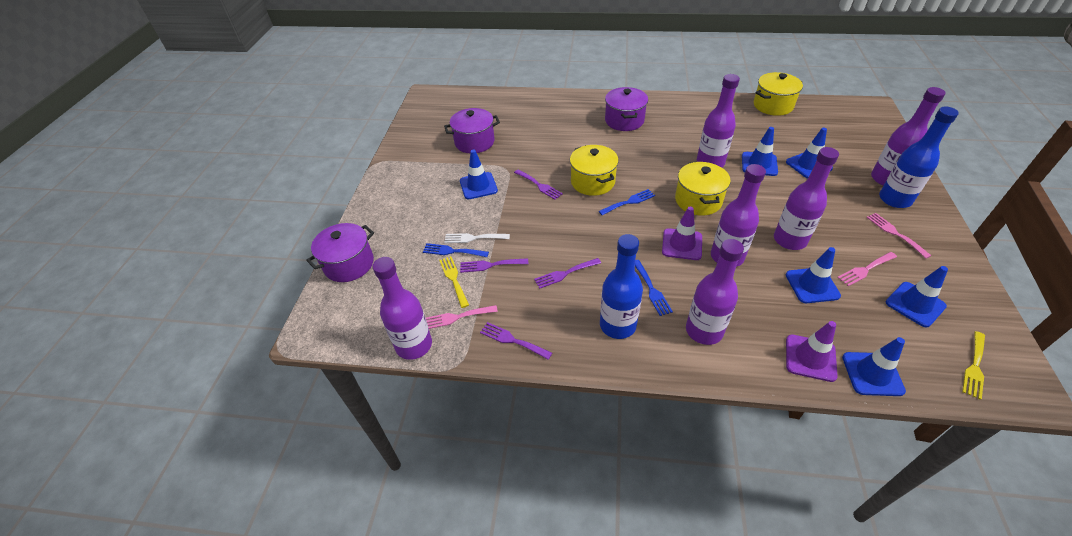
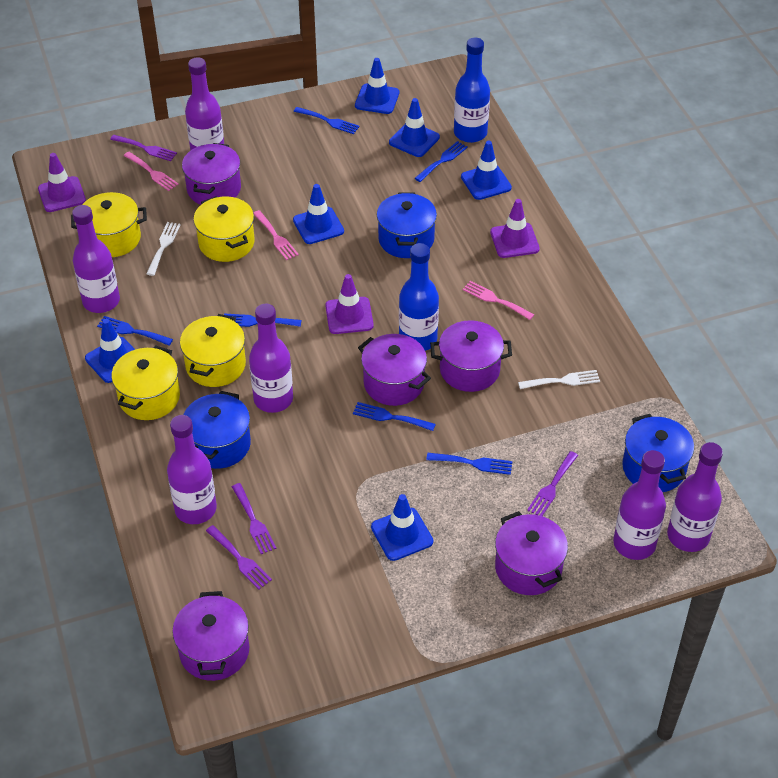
blue fork: [423,243,489,257] [599,189,655,215] [635,260,673,316] = 3 -> [97,316,173,345] [224,313,302,327] [294,107,360,134] [353,402,436,431] [415,141,468,182] [426,453,512,475] = 6
blue pot: none = 0 -> [183,391,251,469] [377,192,437,258] [622,414,694,492] = 3
purple pot: [306,223,374,282] [444,108,500,153] [605,87,648,131] = 3 -> [172,591,250,681] [182,143,241,205] [358,334,431,406] [430,320,512,392] [495,511,568,595] = 5
purple traffic cone: [662,207,702,260] [786,321,838,382] = 2 -> [38,153,86,212] [325,274,374,334] [490,199,540,258] = 3
white fork: [444,233,510,243] = 1 -> [146,222,181,276] [518,370,600,389] = 2
yellow fork: [439,256,469,308] [962,331,985,400] = 2 -> none = 0
yellow pot: [570,145,619,196] [675,162,730,216] [754,72,803,116] = 3 -> [71,192,147,257] [111,345,180,420] [180,314,246,387] [193,196,255,262] = 4

